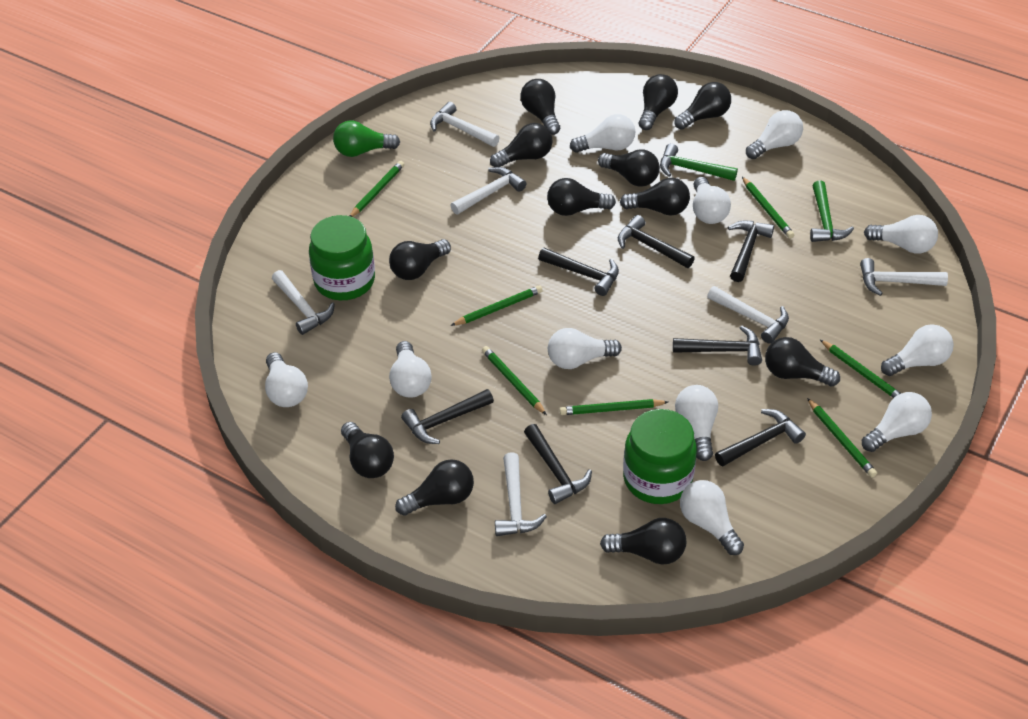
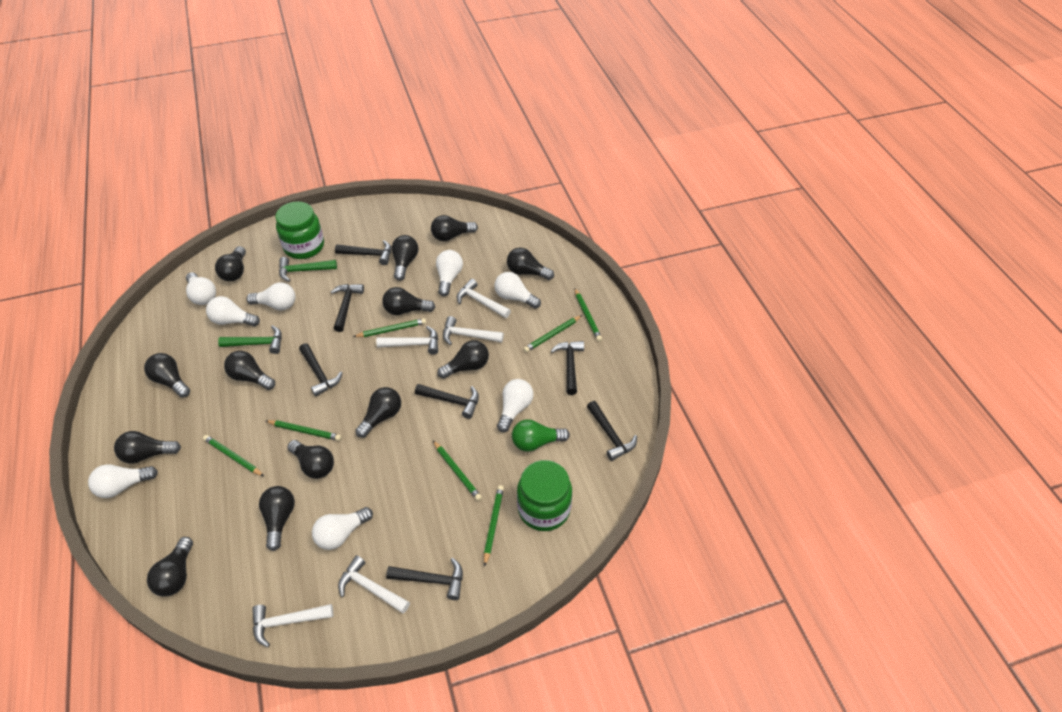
black light bulb: [341,422,394,478] [389,239,451,280] [395,459,474,516] [490,123,553,167] [520,79,560,135] [547,178,616,216] [598,149,660,187] [600,518,686,565] [620,178,690,216] [639,74,678,130] [674,82,731,130] [765,337,840,386] = 12 -> [114,431,181,464] [144,353,190,398] [147,537,193,596] [215,246,246,281] [224,351,275,390] [259,486,295,551] [287,440,334,479] [355,387,401,438] [382,287,435,315] [392,235,418,281] [431,215,478,241] [437,340,489,379] [507,248,554,280] = 13
white hammer: [272,270,335,335] [430,102,500,147] [450,167,527,214] [495,452,547,536] [707,286,789,344] [860,258,948,296] = 6 -> [252,604,333,647] [338,555,410,614] [376,326,438,355] [443,316,504,345] [457,279,511,318] = 5
white light bulb: [265,352,308,407] [389,341,432,398] [548,328,622,369] [570,114,635,153] [675,385,718,461] [680,480,744,555] [693,177,731,224] [746,110,803,159] [862,392,932,452] [864,215,938,254] [881,324,954,376] = 11 -> [88,464,158,498] [186,272,216,305] [206,296,260,327] [246,282,295,311] [312,507,373,550] [436,250,463,296] [494,272,541,309] [497,379,533,432] = 8

